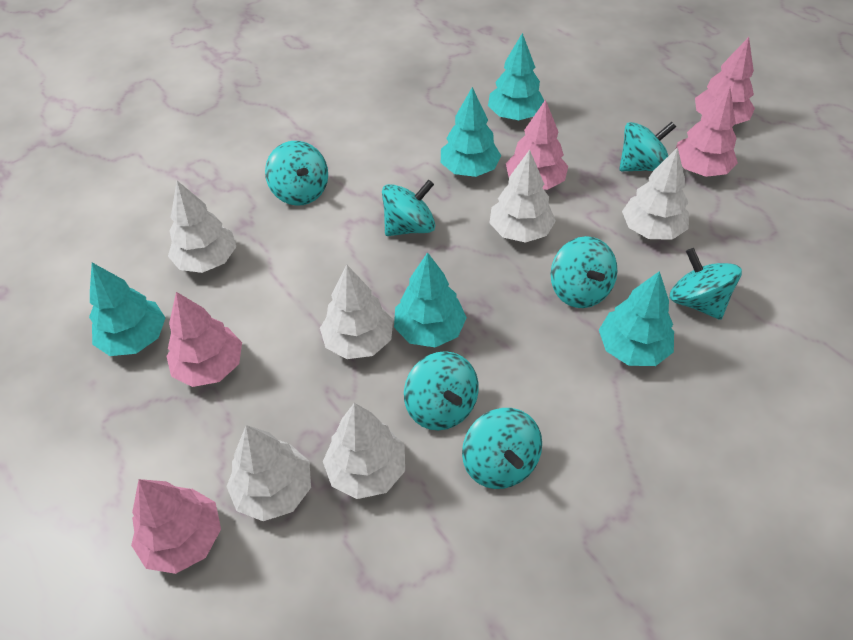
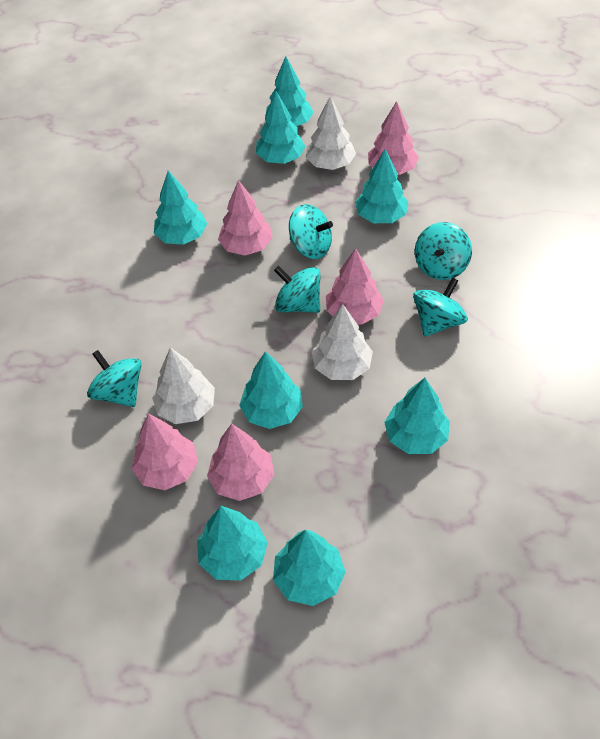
turquoise spinning top: [265,141,328,206] [382,180,435,236] [404,351,479,430] [462,408,542,489] [551,236,617,308] [619,122,676,171] [669,248,742,320] = 7 -> [87,350,141,407] [274,266,320,313] [289,204,333,259] [413,277,468,337] [415,222,472,280] = 5
turquoise tree: [89,263,166,356] [394,252,467,347] [441,87,501,177] [488,33,544,120] [599,271,674,366] = 5 -> [154,171,207,245] [197,506,268,581] [239,351,303,429] [256,91,305,164] [266,56,314,126] [273,530,346,606] [355,149,408,223] [384,378,450,454] = 8
white tree: [168,181,236,273] [226,425,311,521] [320,265,393,359] [323,403,405,499] [489,150,556,243] [622,147,689,240] = 6 -> [152,347,215,424] [306,97,356,170] [311,304,373,380] = 3

